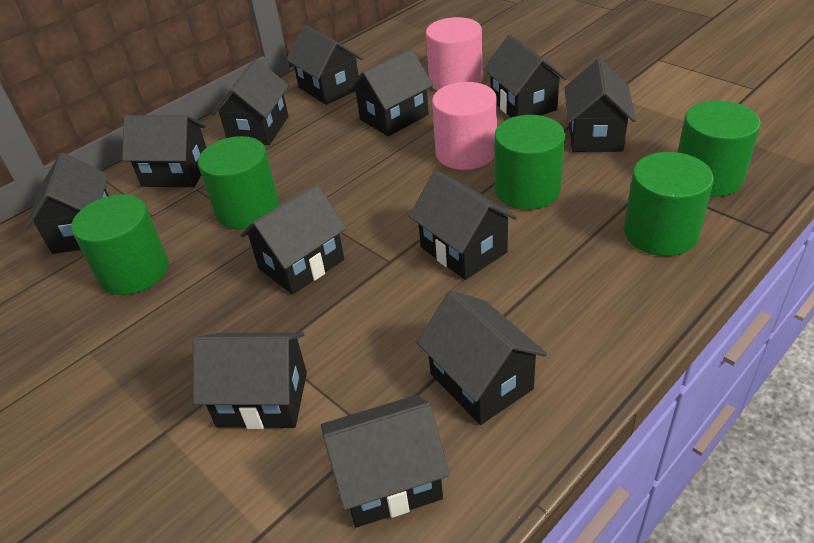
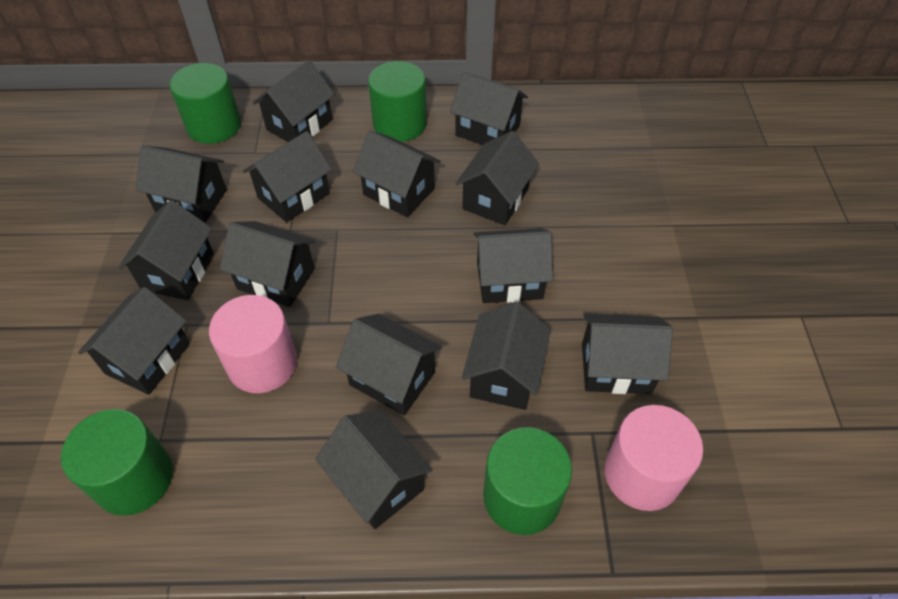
black house: [26,153,109,254] [122,115,207,187] [193,332,307,429] [212,59,289,145] [240,184,347,295] [286,25,363,105] [321,395,450,528] [349,49,433,136] [409,170,517,280] [416,291,547,425] [483,35,567,118] [564,59,636,152] = 12 -> [78,287,190,395] [118,200,214,300] [135,145,227,223] [220,221,315,307] [243,131,332,222] [253,60,335,142] [315,411,433,529] [336,314,442,415] [353,130,441,217] [450,72,528,145] [455,131,539,225] [462,302,551,410] [474,228,553,303] [582,313,673,394] = 14
green cylinder: [71,194,169,295] [198,136,279,229] [494,115,565,210] [624,152,714,256] [677,101,761,197] = 5 -> [61,409,173,516] [170,63,241,144] [368,61,427,142] [483,427,572,535] = 4

